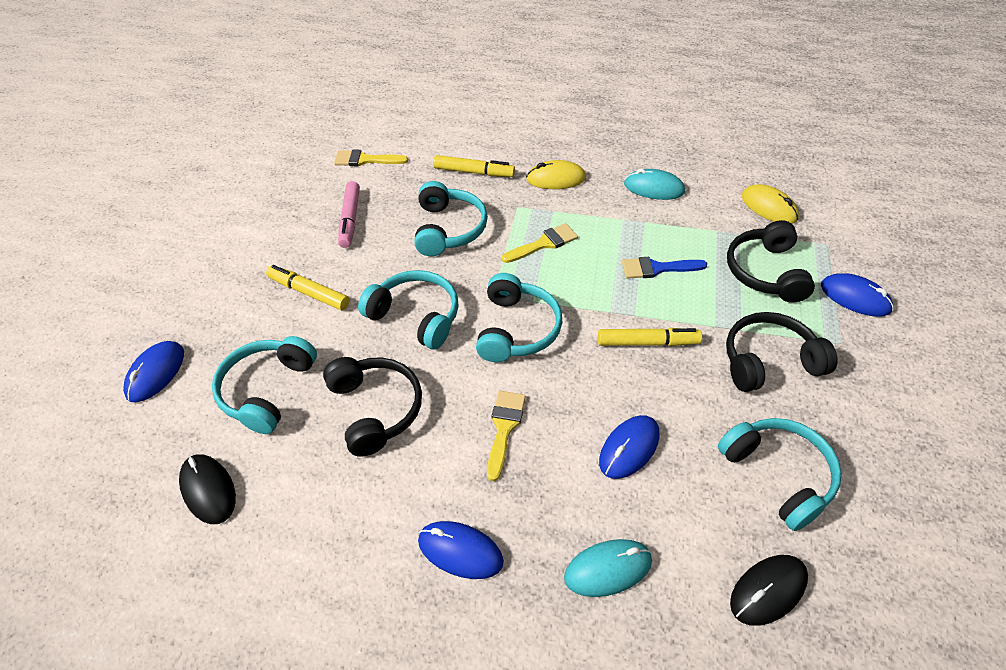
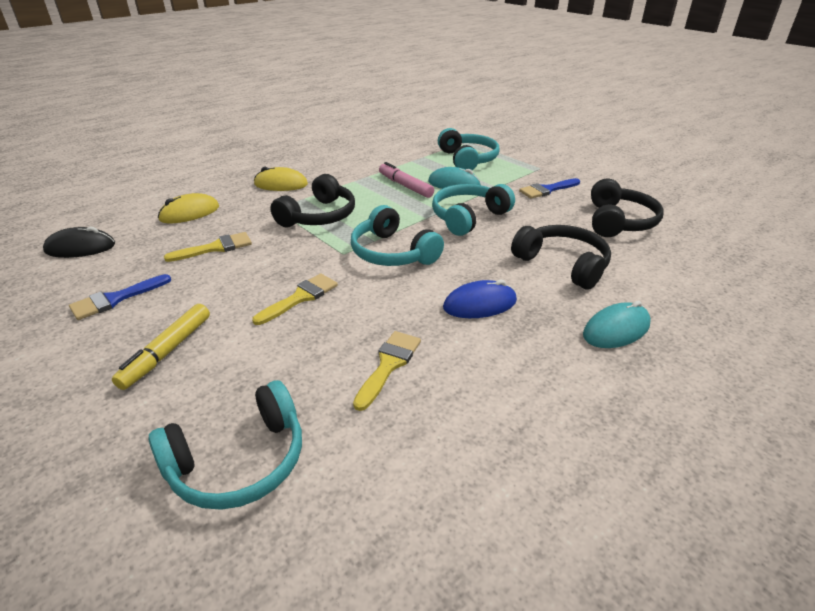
black mouse: [179,454,236,524] [730,555,808,626] = 2 -> [43,226,115,258] = 1
blue brush: [622,257,707,278] = 1 -> [69,274,171,320] [519,178,580,199] = 2
blue mouse: [123,341,184,402] [418,521,504,579] [599,415,659,479] [821,273,894,317] = 4 -> [443,279,517,318] = 1
turquoise headphones: [212,336,317,434] [358,270,458,350] [414,181,488,256] [476,273,562,362] [718,418,842,531] = 5 -> [148,380,302,510] [351,205,444,266] [432,184,515,236] [438,128,499,170] = 4
yellow marker: [266,265,350,311] [433,155,515,177] [598,328,702,346] = 3 -> [112,304,210,390] = 1

